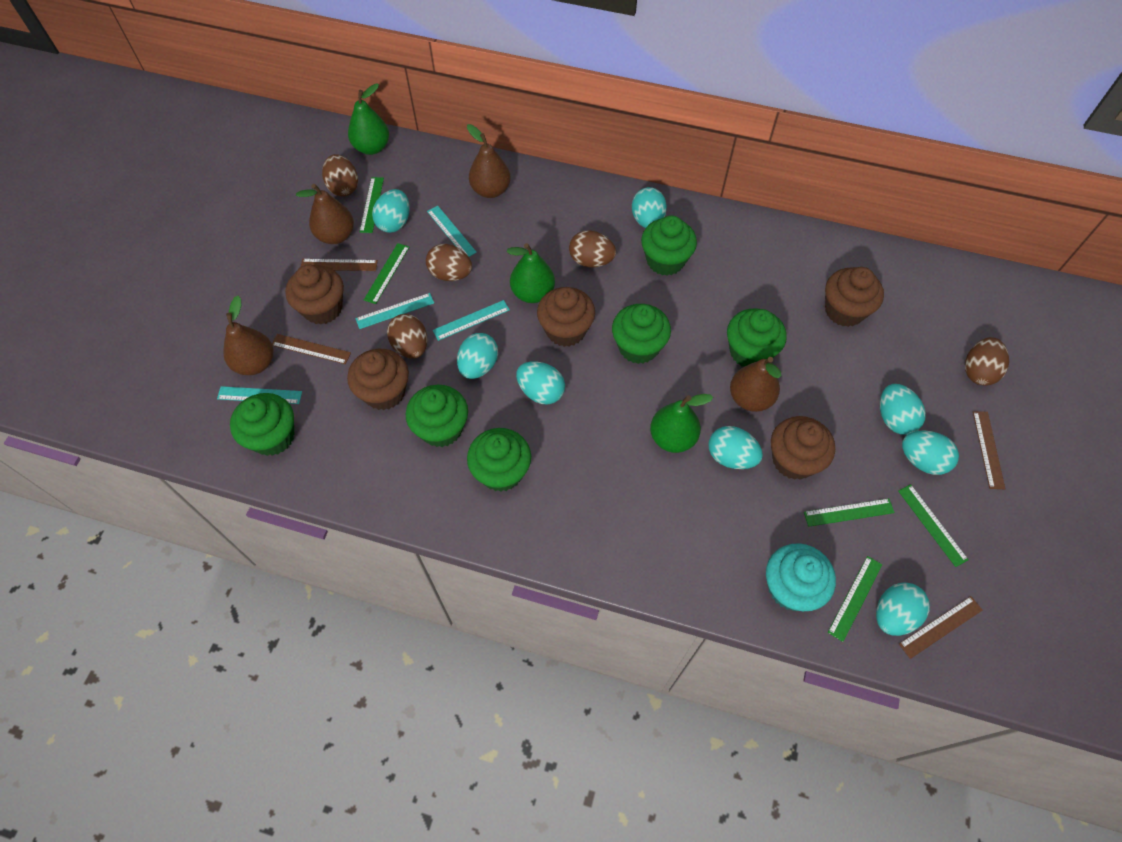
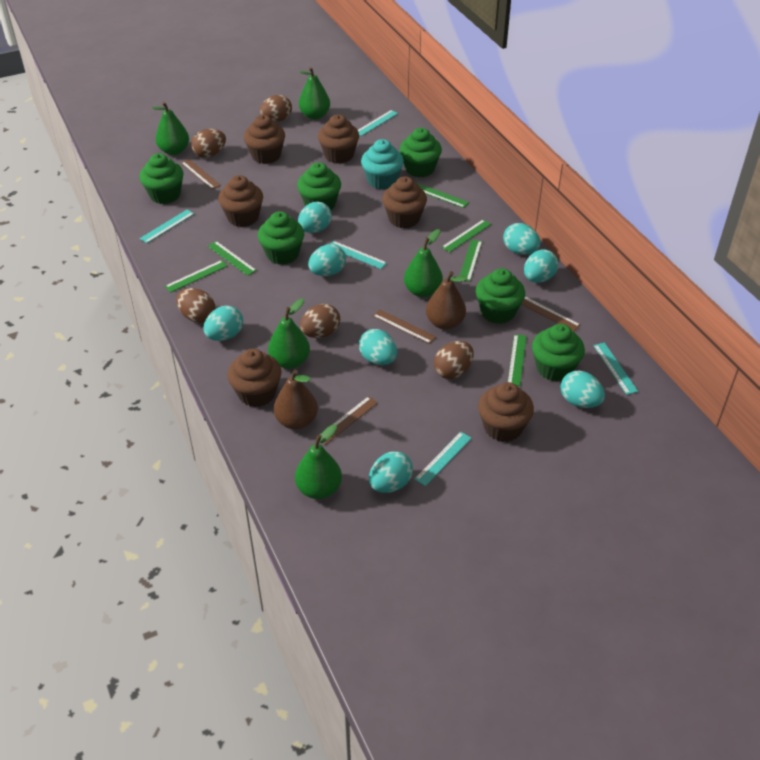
brown cupcake: [285,264,344,325] [347,349,409,410] [537,287,595,347] [771,416,835,480] [825,267,884,327] = 5 -> [218,175,263,227] [227,349,281,407] [244,115,285,164] [318,114,359,164] [382,177,427,229] [478,382,534,442] = 6
brown pear: [223,296,273,375] [296,184,354,244] [467,124,511,198] [730,357,781,412] = 4 -> [274,370,318,430] [426,271,467,330] = 2
green pear: [348,83,389,155] [507,243,555,303] [650,394,713,453] = 3 -> [152,102,189,155] [268,298,310,369] [295,424,342,499] [299,67,330,120] [404,229,443,297] = 5
green ruler: [360,177,384,233] [364,243,409,304] [804,498,895,527] [828,556,882,642] [898,484,968,567] = 5 -> [165,260,228,292] [208,241,257,276] [417,183,469,208] [441,220,491,252] [460,239,482,282] [508,334,527,386] = 6
turquoise ruler: [217,386,302,404] [355,293,434,329] [427,206,477,257] [433,300,510,341] = 4 -> [140,210,194,243] [330,241,387,269] [358,110,398,136] [414,432,472,486] [593,343,638,395] = 5

